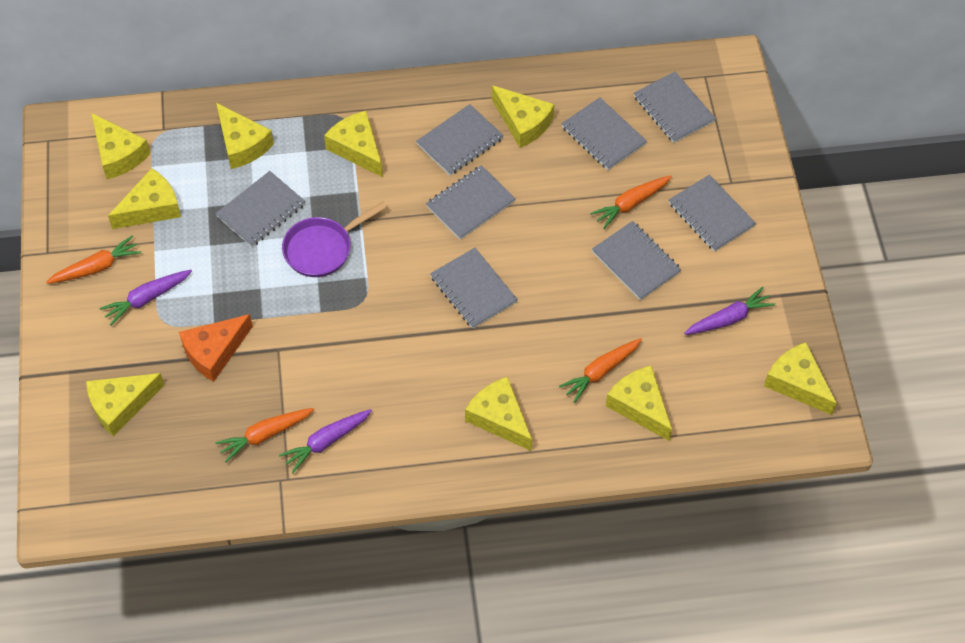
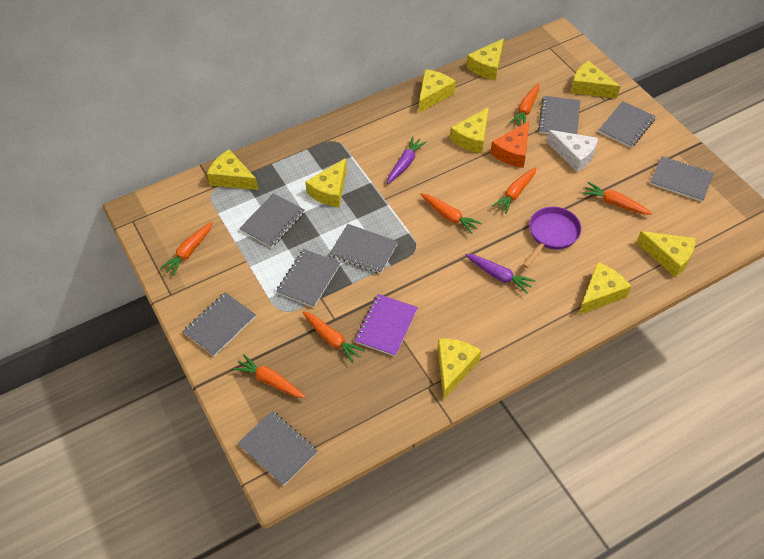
orange carrot: [46,235,141,284] [215,408,314,462] [559,338,642,403] [590,175,672,229] = 4 -> [160,222,213,276] [233,354,306,398] [302,311,365,363] [420,193,482,234] [492,167,537,214] [510,83,539,126] [582,182,652,215] = 7
purple carrot: [99,270,192,325] [279,409,372,473] [684,287,775,335] = 3 -> [387,136,427,184] [465,254,536,294] = 2
purple notebook: none = 0 -> [354,294,418,357] = 1
white cheese: none = 0 -> [547,130,598,172] = 1

